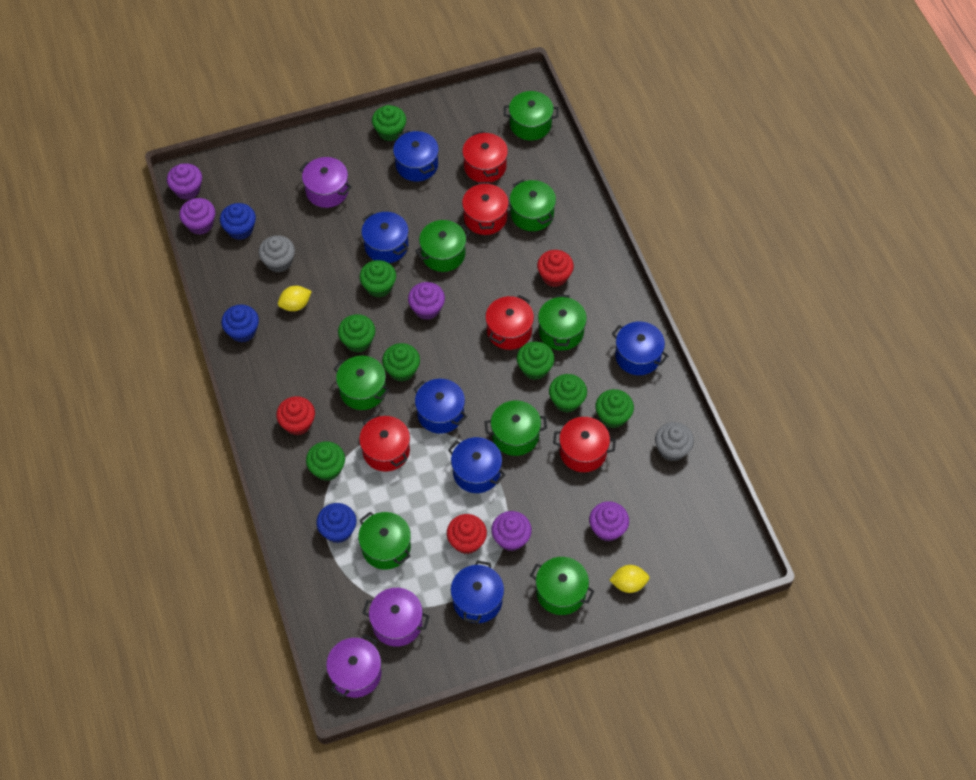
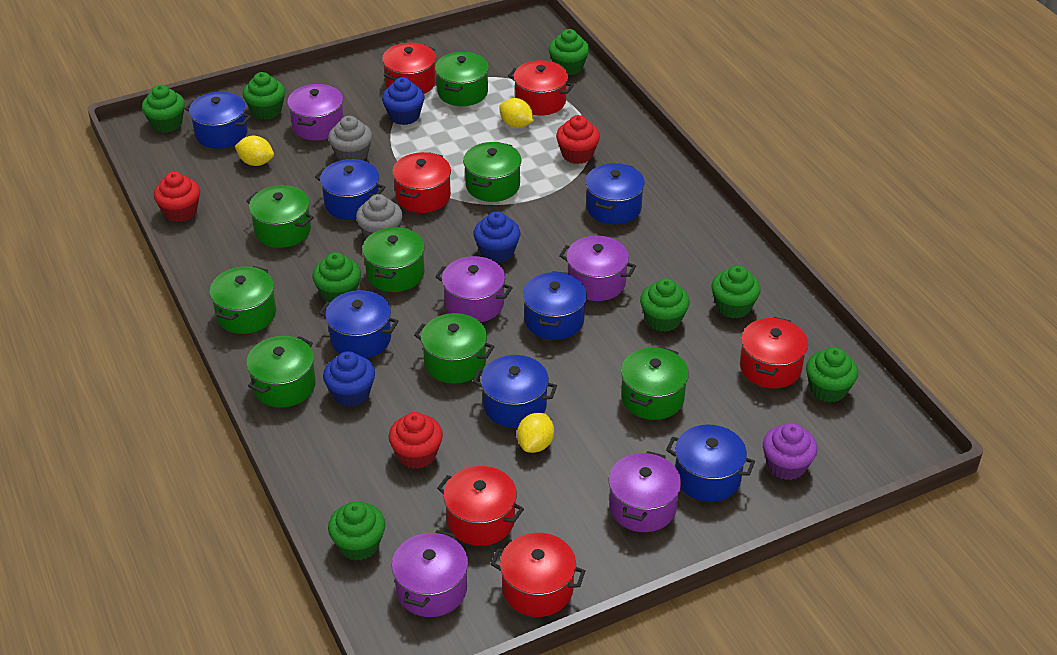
blue pot: [362,212,409,263] [393,131,439,181] [413,379,467,434] [448,437,506,493] [451,560,504,623] [612,321,668,375] = 6 -> [185,91,251,149] [315,159,385,220] [319,290,399,358] [472,355,557,428] [523,271,587,340] [585,163,645,224] [666,425,755,502] = 7
purple cupcake: [167,163,202,200] [179,198,215,235] [408,282,445,320] [491,511,532,551] [589,501,629,542] = 5 -> [763,423,818,480] = 1
purple pot: [299,157,351,208] [326,634,382,698] [363,588,430,647] = 3 -> [287,84,344,140] [392,530,468,617] [435,256,513,322] [559,236,636,301] [609,451,681,532] = 5
red pot: [359,415,410,472] [462,131,508,183] [462,182,509,235] [485,295,534,350] [553,417,616,472] = 5 -> [382,43,436,94] [392,152,451,213] [437,466,524,546] [491,533,585,617] [508,60,574,115] [740,317,808,389] = 6
yellow lemon: [278,286,312,311] [609,565,650,593] = 2 -> [235,136,274,166] [499,98,534,128] [517,413,554,453] = 3

